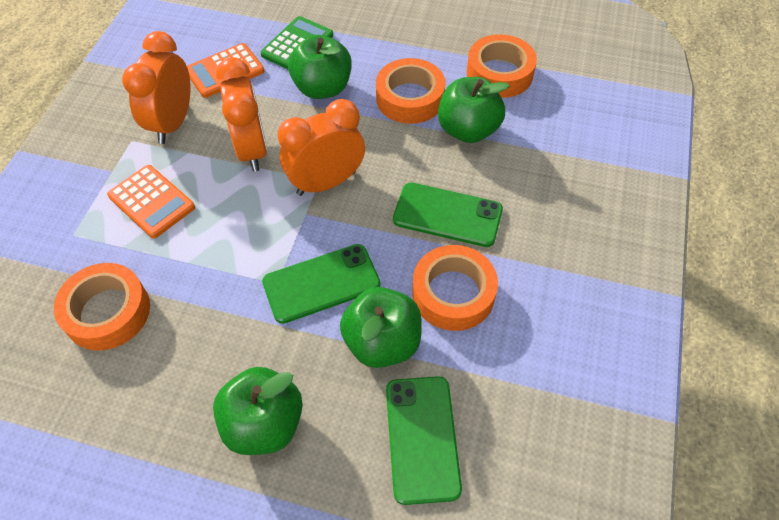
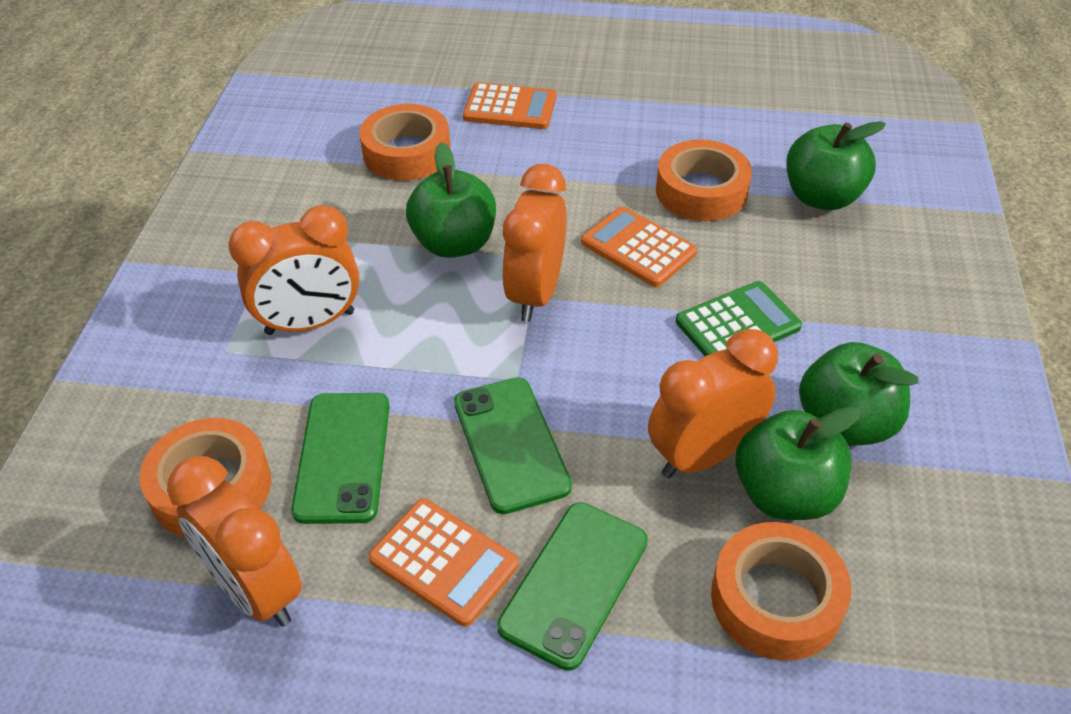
orange calculator: [107,165,195,238] [187,43,264,98] = 2 -> [368,498,519,627] [463,83,556,129] [581,206,697,287] = 3
orange clock: [122,31,191,144] [216,57,267,172] [278,99,365,196] = 3 -> [167,456,302,627] [229,205,360,335] [502,164,567,322] [648,329,778,478] = 4

